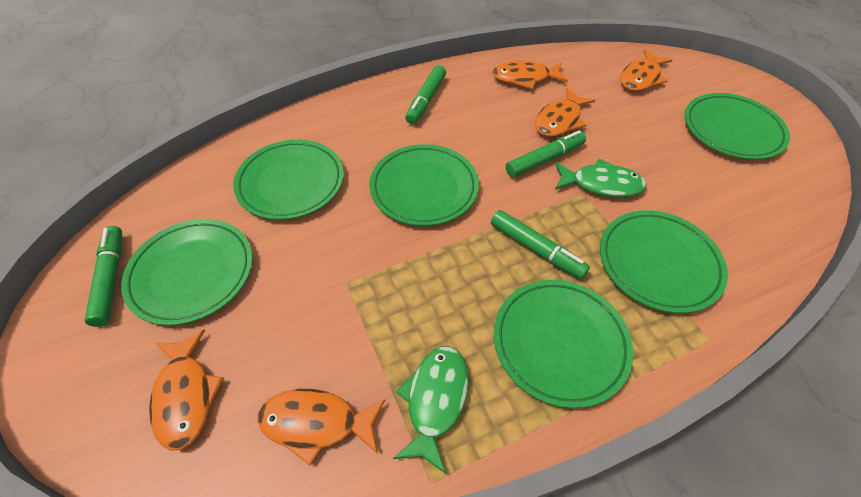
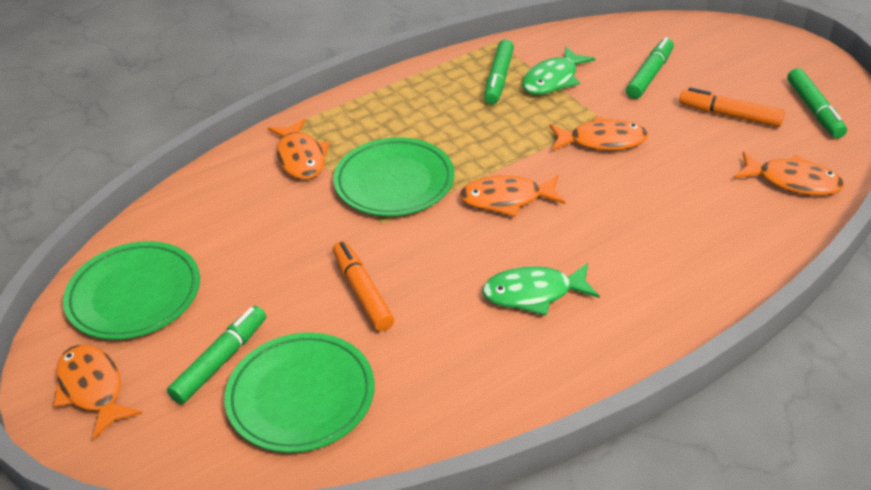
green plate: [121,219,253,326] [233,140,344,220] [369,144,479,226] [494,280,633,408] [600,211,728,313] [685,93,790,160] = 6 -> [63,241,200,340] [224,333,375,453] [333,137,454,216] = 3
orange marker: none = 0 -> [333,241,394,331] [679,87,785,127] = 2

